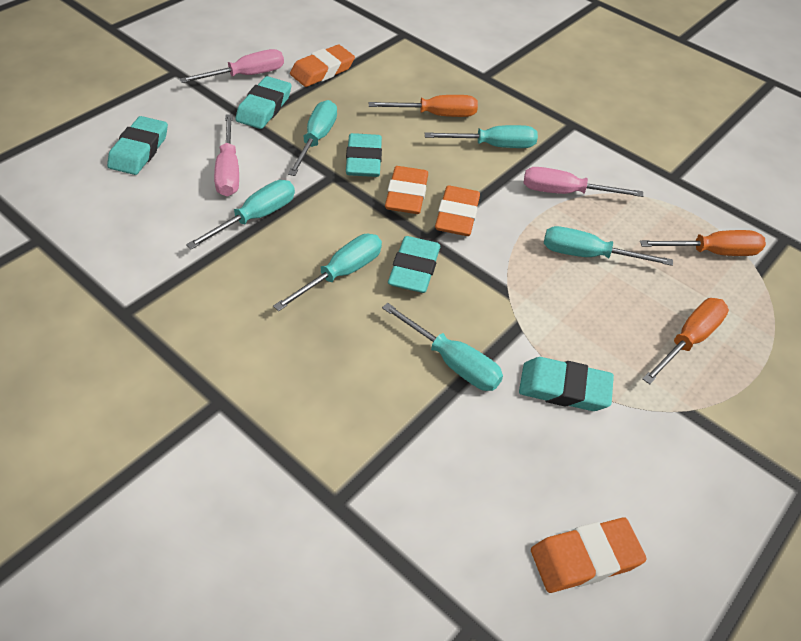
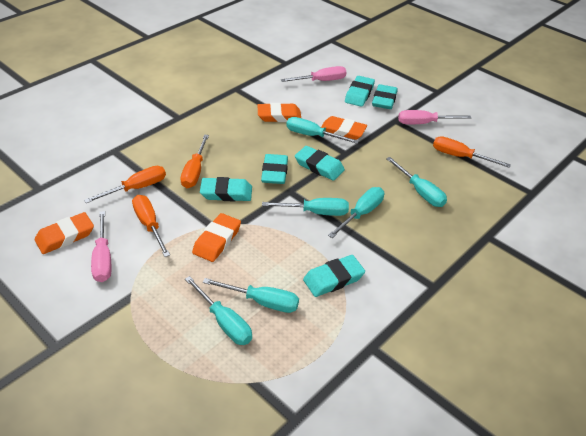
orange screwdriver: [369,95,478,117] [640,230,766,256] [642,298,729,384] = 3 -> [84,166,166,203] [132,195,170,257] [180,135,209,188] [433,136,511,168] = 4
turquoise eraser: [107,116,168,175] [235,76,292,129] [346,133,382,177] [388,236,440,293] [519,357,614,411] = 5 -> [200,177,252,202] [261,154,288,184] [295,146,345,181] [303,255,365,297] [345,76,375,107] [372,84,398,109] = 6

